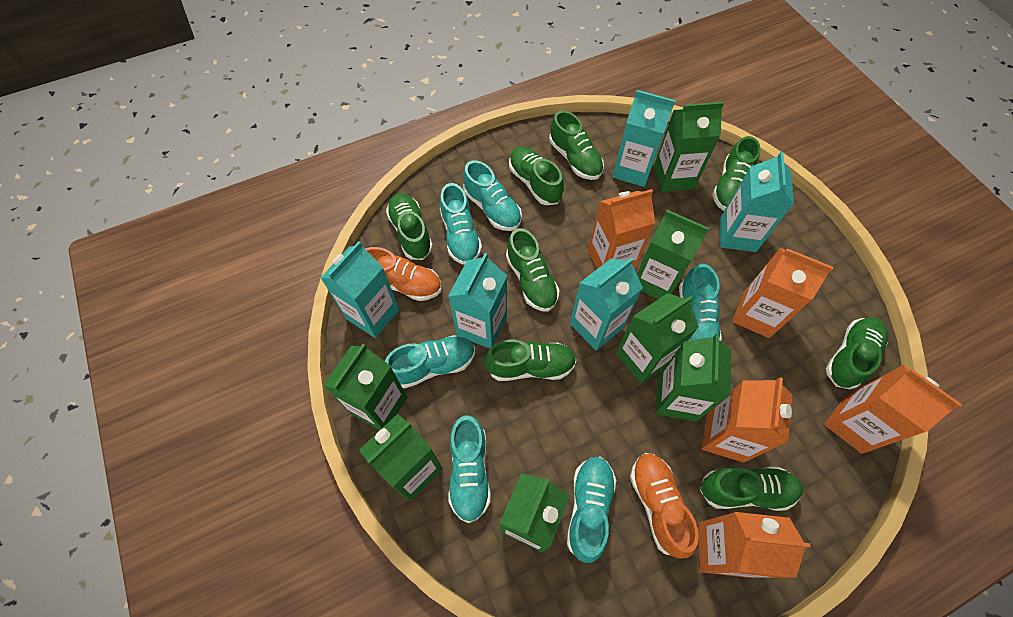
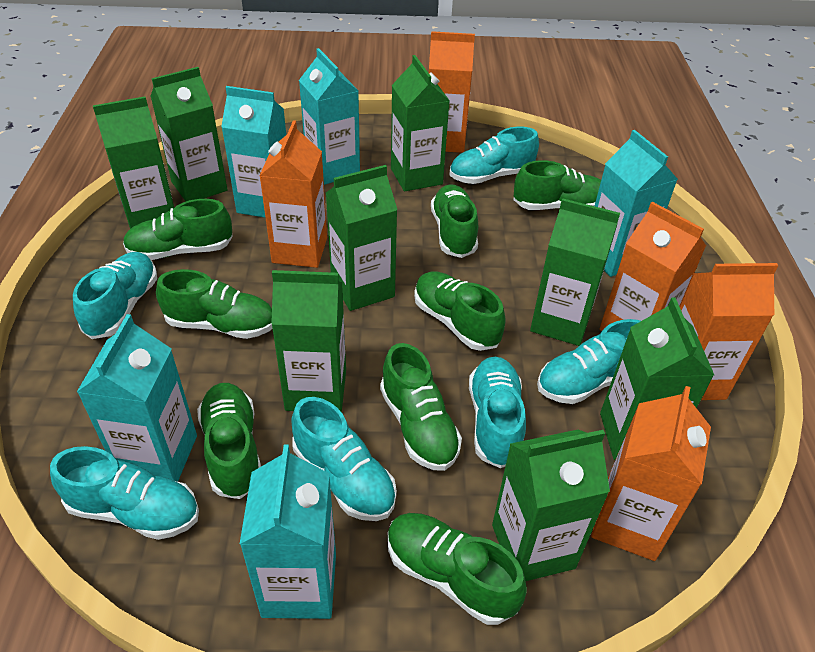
green carton: [323,344,407,430] [359,414,443,501] [499,473,570,552] [616,293,699,384] [637,210,709,299] [654,102,724,192] [655,333,731,422] = 7 -> [93,96,174,229] [150,67,227,201] [271,270,346,412] [326,165,397,311] [391,55,450,191] [492,429,610,581] [530,198,620,346] [600,297,714,460] = 8
orange shoe: [365,247,442,301] [630,453,699,558] = 2 -> none = 0

